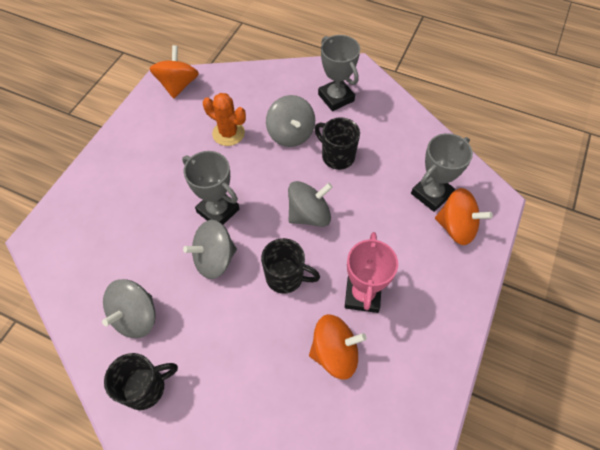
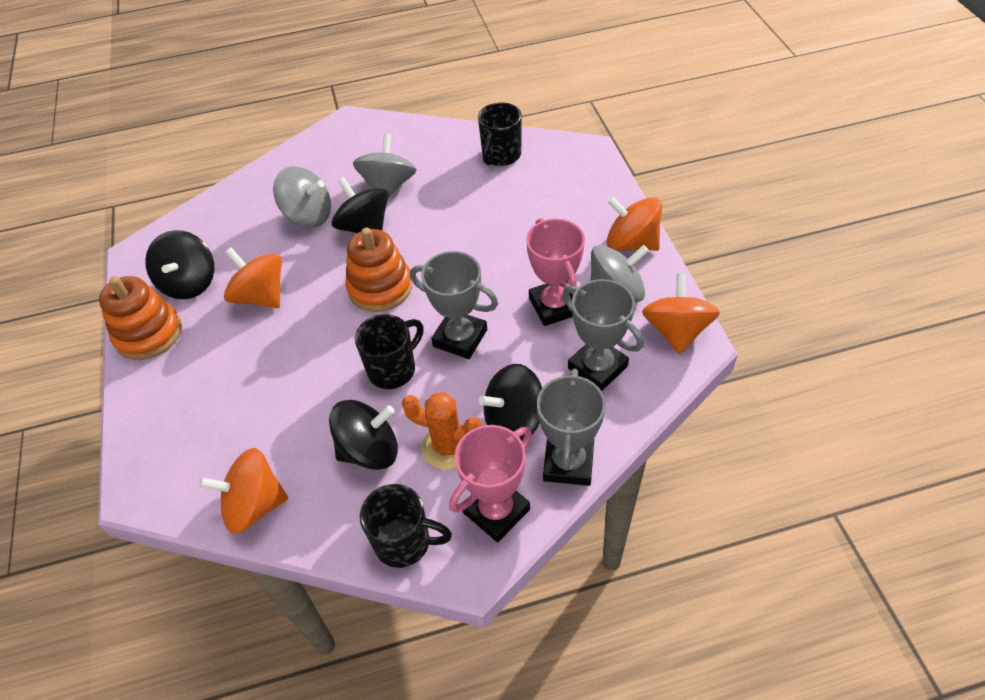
black spinning top: none = 0 -> [145,230,214,299] [329,400,398,470] [331,178,389,233] [479,364,542,441] = 4
grey spinning top: [102,279,156,338] [183,220,237,279] [266,95,315,147] [288,181,333,227] = 4 -> [273,167,331,228] [353,133,417,196] [590,245,649,302] = 3
orange spinning top: [149,45,199,99] [309,314,367,380] [435,188,493,245] = 3 -> [199,448,288,534] [224,247,282,308] [607,196,662,251] [642,273,720,354] = 4
orange stacking toy: none = 0 -> [99,276,182,360] [345,228,412,312] = 2
pink trophy: [345,232,398,313] = 1 -> [449,425,532,542] [526,218,585,326] = 2

